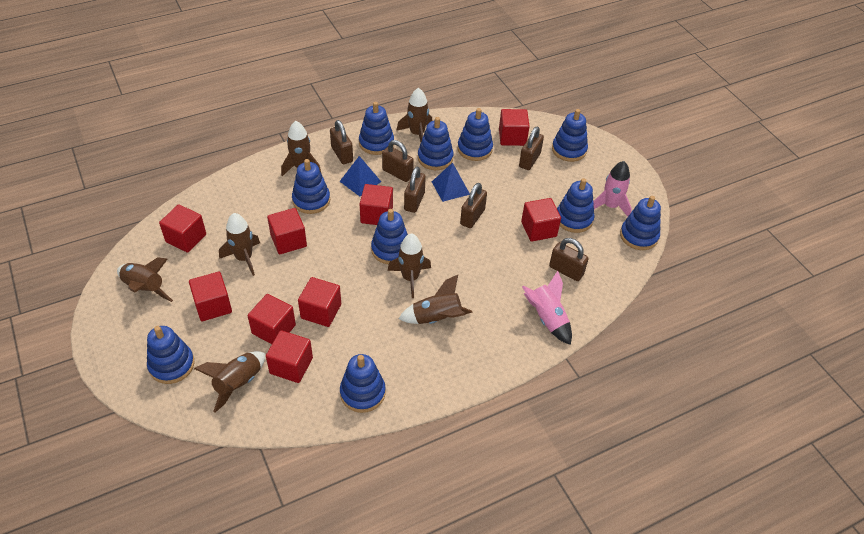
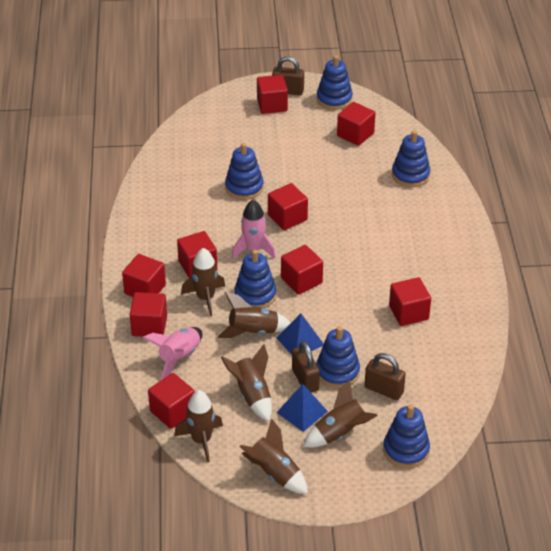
blue stacking toy: [147,326,195,384] [292,159,330,214] [340,354,386,413] [359,102,394,155] [371,209,408,264] [418,117,454,170] [458,108,493,161] [552,109,588,162] [557,178,595,233] [620,196,661,250] = 10 -> [225,143,264,200] [235,250,276,308] [316,326,360,388] [317,55,353,110] [383,404,430,468] [392,130,430,187] = 6
brown padlock: [330,120,353,164] [382,140,414,182] [404,167,426,213] [460,183,487,228] [519,126,544,170] [549,238,589,281] = 6 -> [272,57,304,95] [292,341,320,393] [365,353,406,400] = 3
brown rocket: [117,257,173,302] [194,351,265,413] [219,213,260,276] [281,121,322,176] [388,233,431,298] [396,88,432,142] [398,275,473,324] = 7 -> [174,390,223,463] [181,248,225,317] [218,292,290,338] [221,344,272,421] [239,418,308,494] [303,380,378,447] = 6

